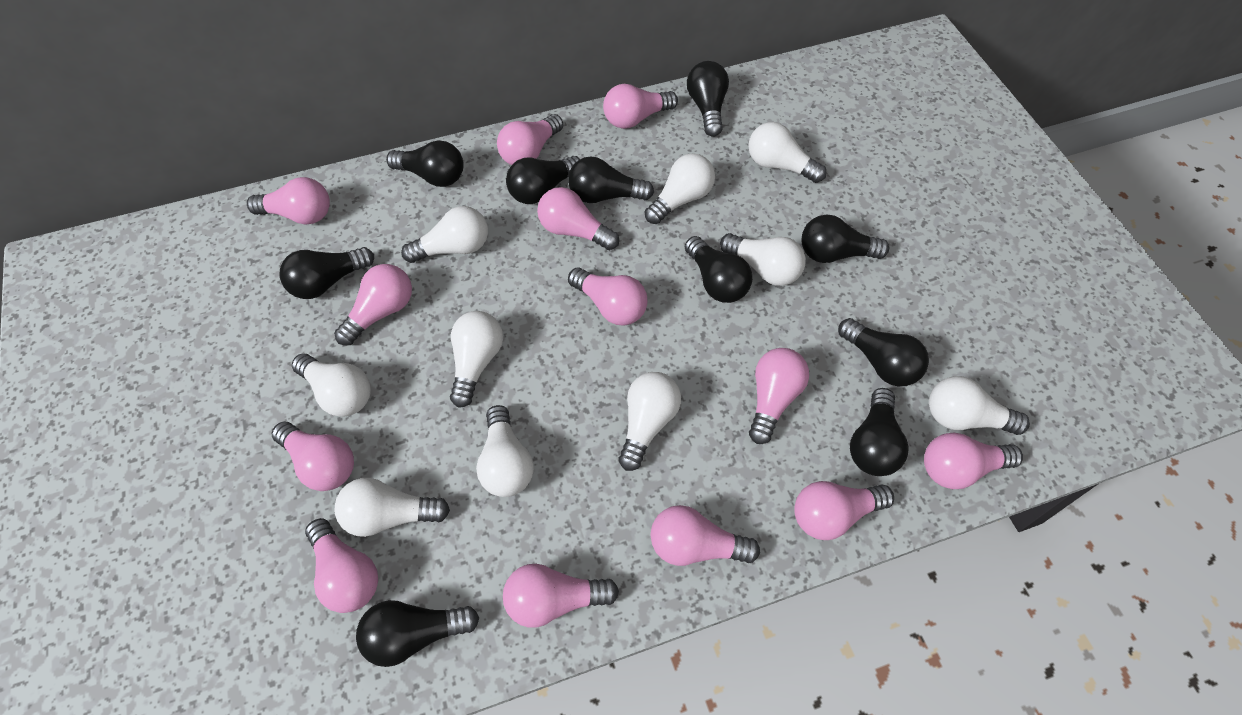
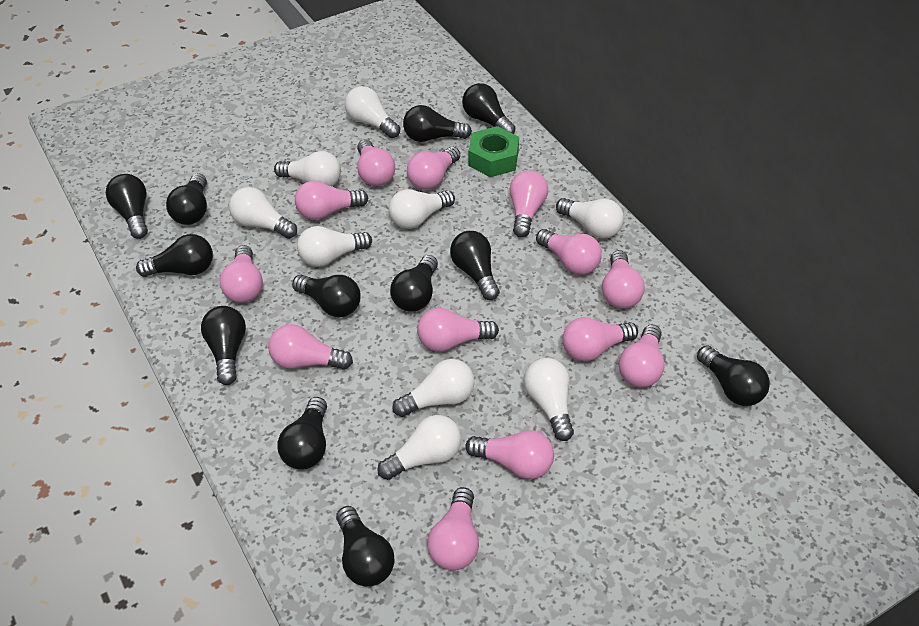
black light bulb: [279,247,374,299] [356,600,479,667] [386,140,464,187] [506,156,580,204] [568,156,654,203] [685,236,752,303] [687,61,729,137] [802,215,889,263] [838,318,929,386] [850,388,909,476] = 10 -> [106,174,148,239] [136,234,213,277] [166,173,207,225] [201,306,246,385] [277,397,327,470] [292,275,361,317] [336,506,395,587] [390,255,438,312] [403,105,472,142] [450,231,500,300] [462,83,516,134] [697,345,770,406] = 12
green nut: none = 0 -> [469,126,519,177] = 1
white light bulb: [292,353,371,417] [335,478,450,537] [401,206,488,263] [450,311,503,408] [476,405,534,497] [619,372,681,471] [645,153,715,224] [720,233,806,286] [748,122,827,183] [929,376,1030,435] = 10 -> [229,187,297,239] [274,151,341,186] [297,226,372,267] [345,86,400,138] [377,415,461,480] [389,189,455,229] [392,359,475,417] [524,358,574,441] [556,198,624,239] = 9

